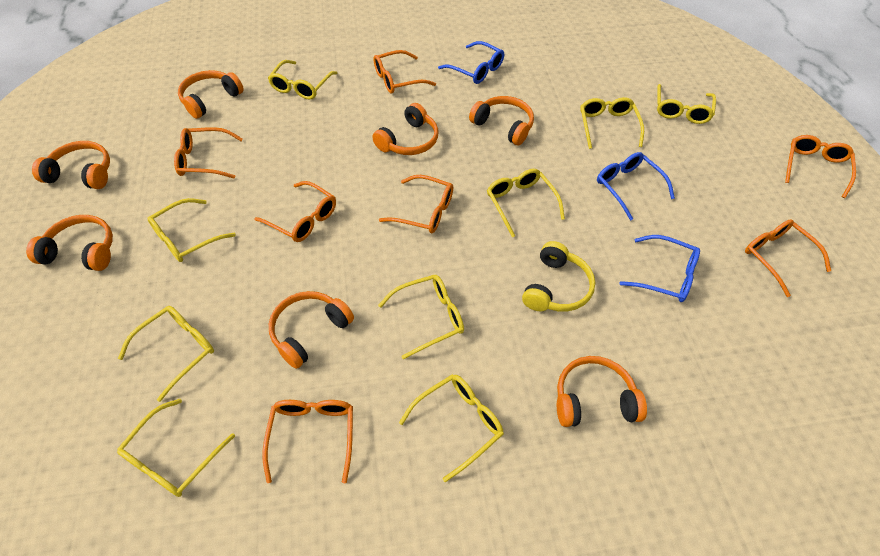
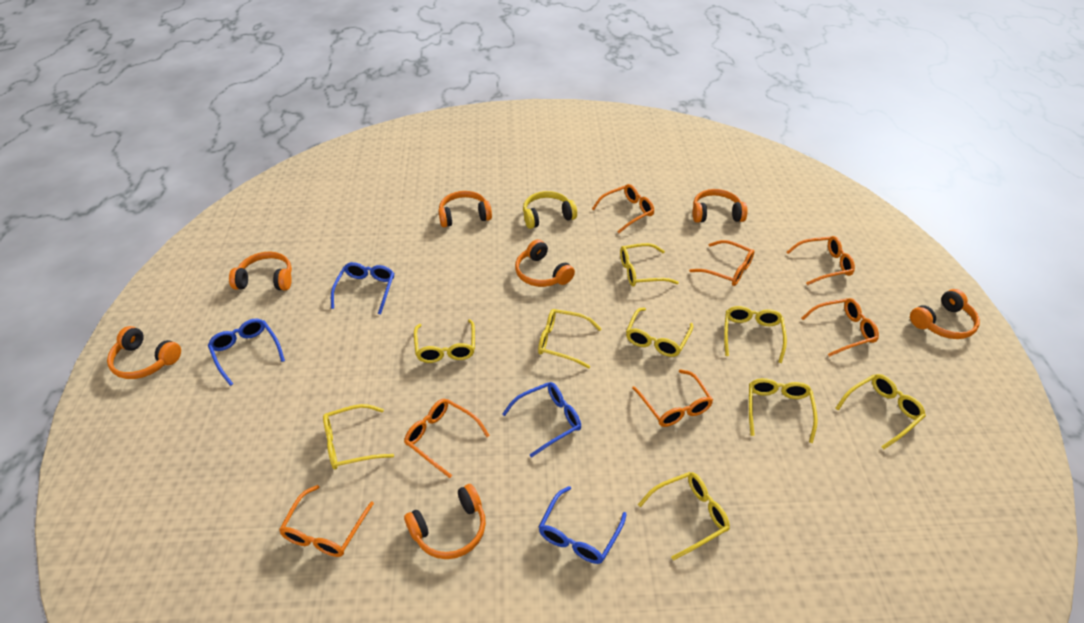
blue glasses: [438,41,504,84] [597,152,675,221] [620,235,700,302] = 3 -> [208,318,285,386] [331,262,394,314] [502,382,581,458] [539,486,627,564] = 4

